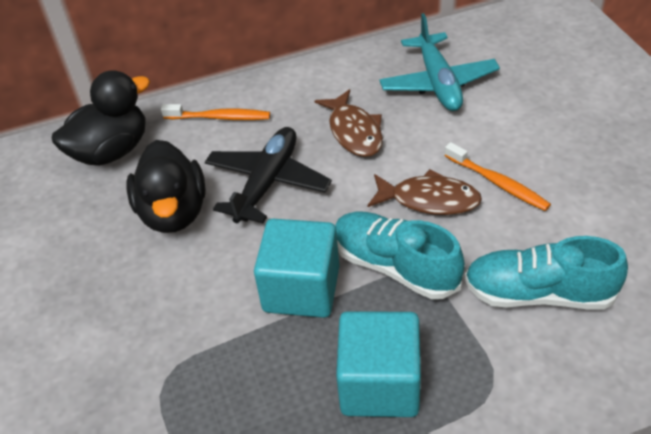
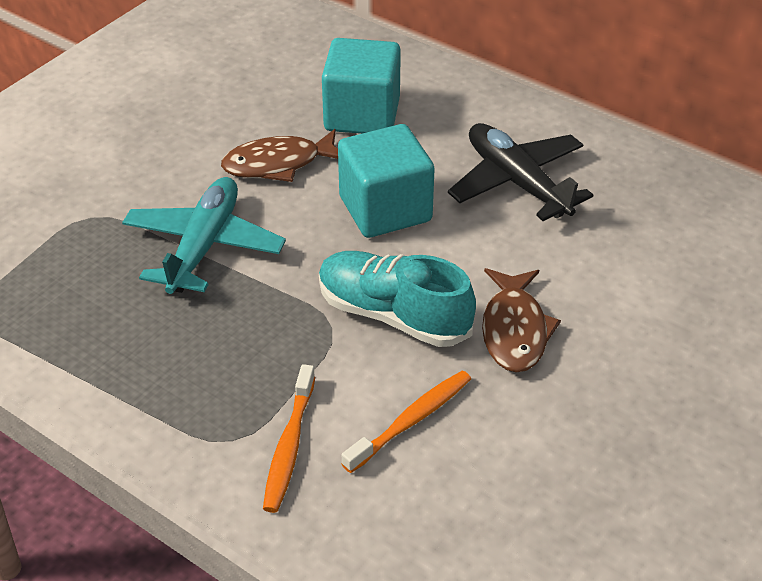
black duck: [52,70,150,166] [126,140,206,233] = 2 -> none = 0
turquoise shoe: [335,212,465,299] [464,236,628,310] = 2 -> [319,251,476,347] = 1

